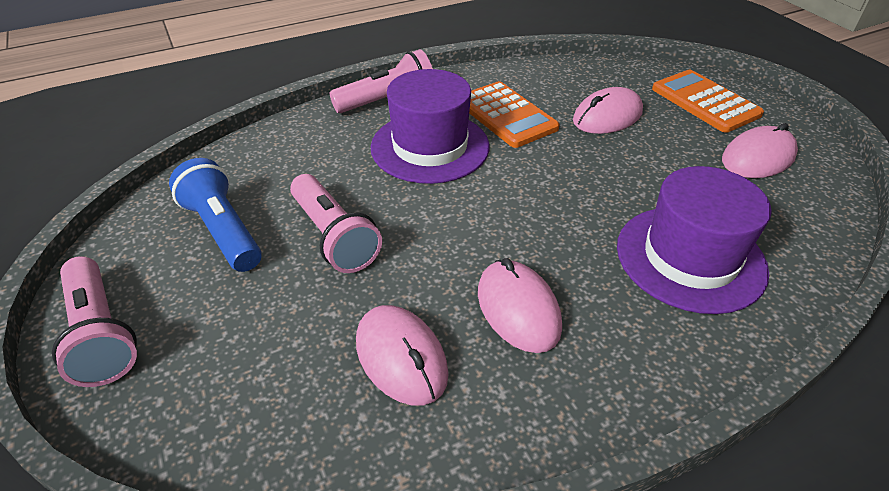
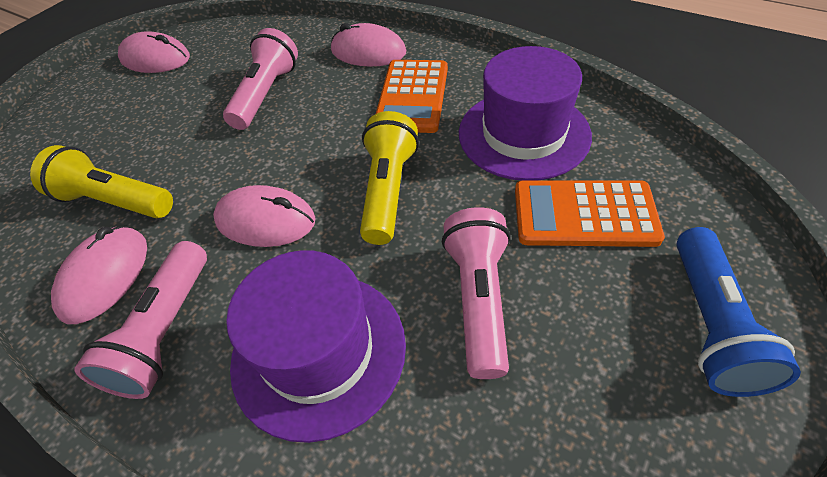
yellow flashlight: none = 0 -> [30,145,173,218] [360,111,419,245] = 2

